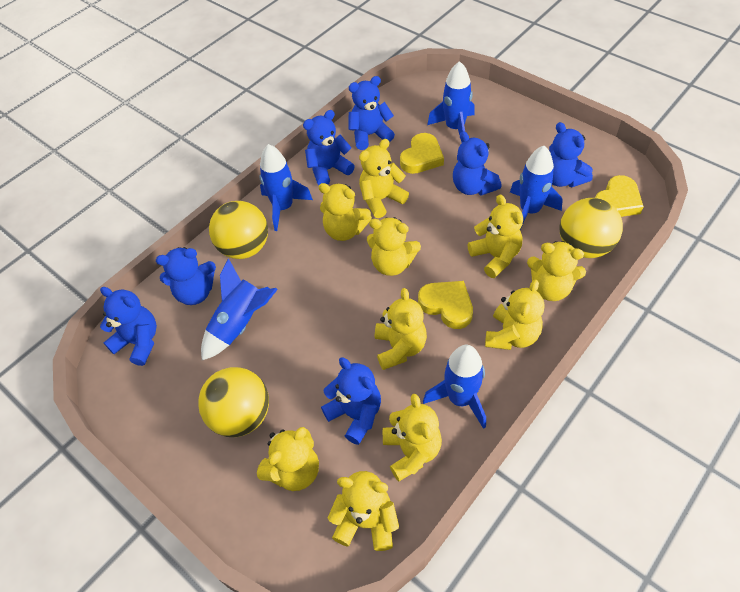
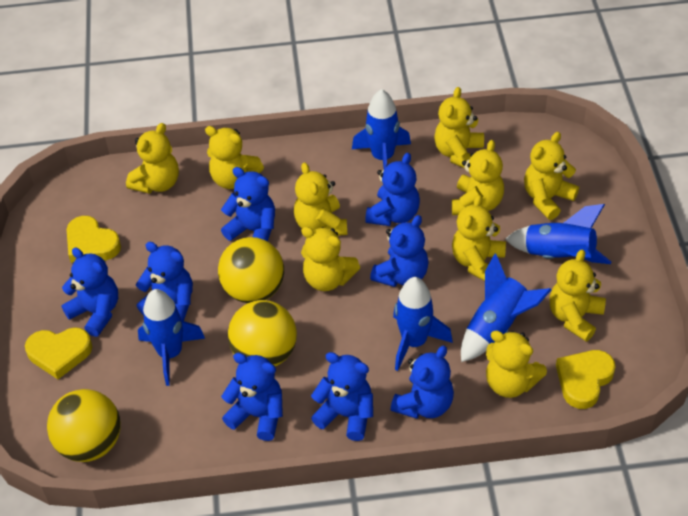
blue teddy bear: [100,287,157,366] [156,247,216,305] [303,110,355,185] [321,357,381,445] [349,76,395,150] [453,131,501,196] [549,122,593,187] = 7 -> [61,247,118,337] [136,242,193,321] [221,167,275,242] [221,353,283,441] [311,352,373,441] [365,153,420,226] [370,215,429,287] [390,346,454,419] = 8

